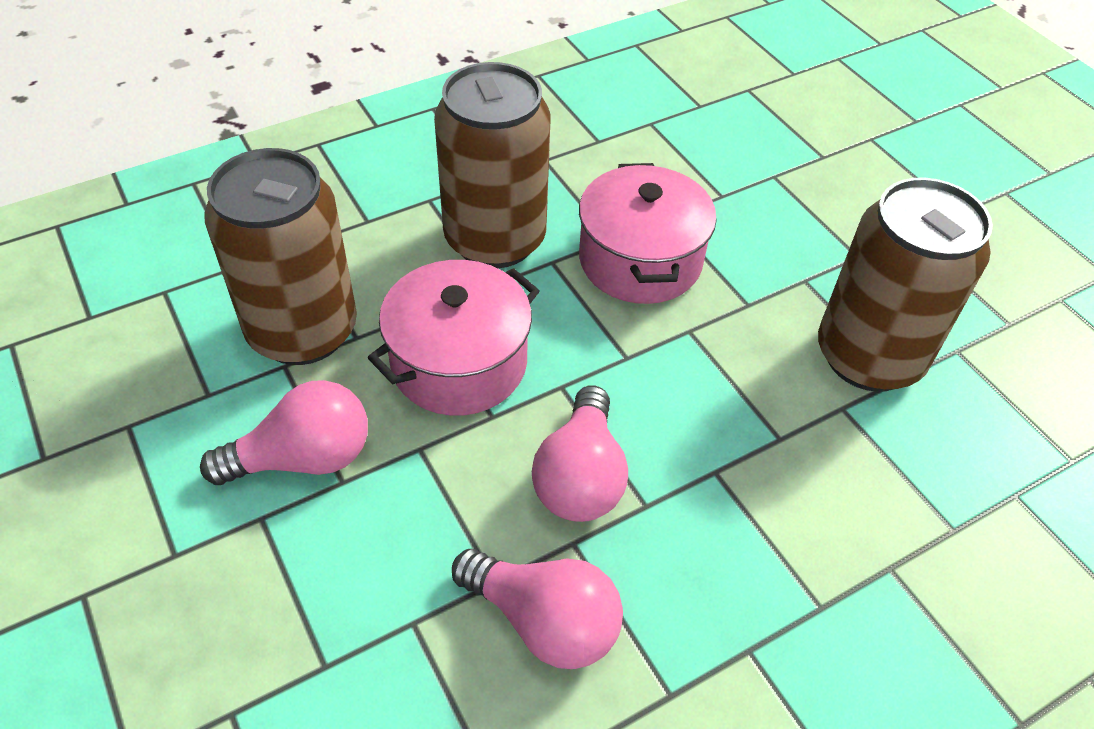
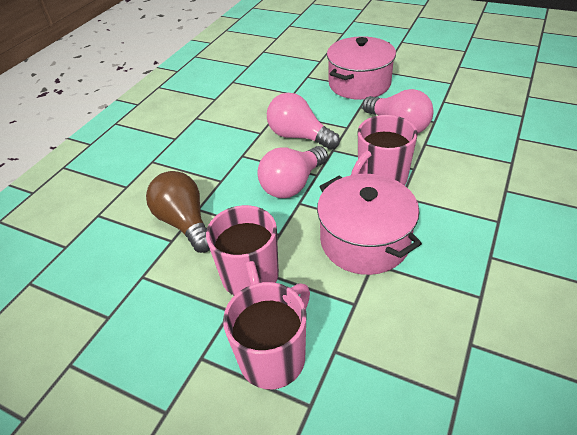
brown can: [204,148,357,365] [434,62,550,268] [818,177,993,392] = 3 -> none = 0
brown light bulb: none = 0 -> [146,171,210,253] = 1
pink mug: none = 0 -> [206,205,279,296] [223,282,310,390] [351,115,418,185] = 3

